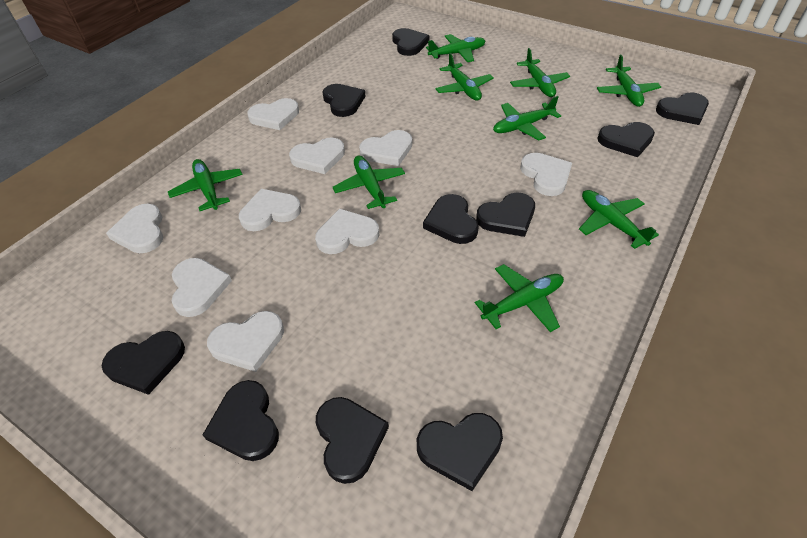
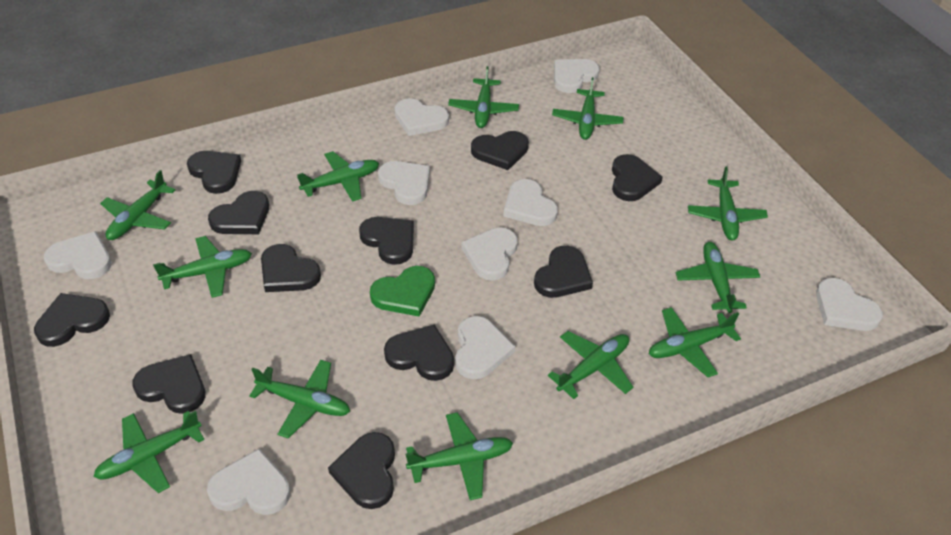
black heart: [102,331,185,395] [203,380,279,461] [316,397,389,484] [322,84,366,117] [392,28,430,56] [417,413,503,491] [423,194,479,244] [476,192,535,237] [597,122,655,157] [656,92,709,125] = 10 -> [34,293,110,347] [132,354,206,414] [187,151,241,194] [208,191,269,234] [261,244,321,292] [328,432,395,509] [359,217,414,265] [384,325,454,381] [471,131,529,170] [534,246,593,298] [612,154,663,201] = 11
green heart: none = 0 -> [370,266,435,317] = 1
green plane: [168,159,243,211] [332,156,405,209] [426,34,486,62] [435,53,494,101] [475,264,564,332] [493,96,561,140] [510,48,570,97] [579,190,659,249] [597,55,661,107] = 9 -> [93,411,205,493] [100,170,175,240] [153,236,252,298] [249,360,350,439] [297,151,379,202] [405,412,513,500] [448,66,519,128] [548,331,633,399] [552,77,624,140] [649,307,741,377] [676,242,760,313] [688,167,768,241] = 12

